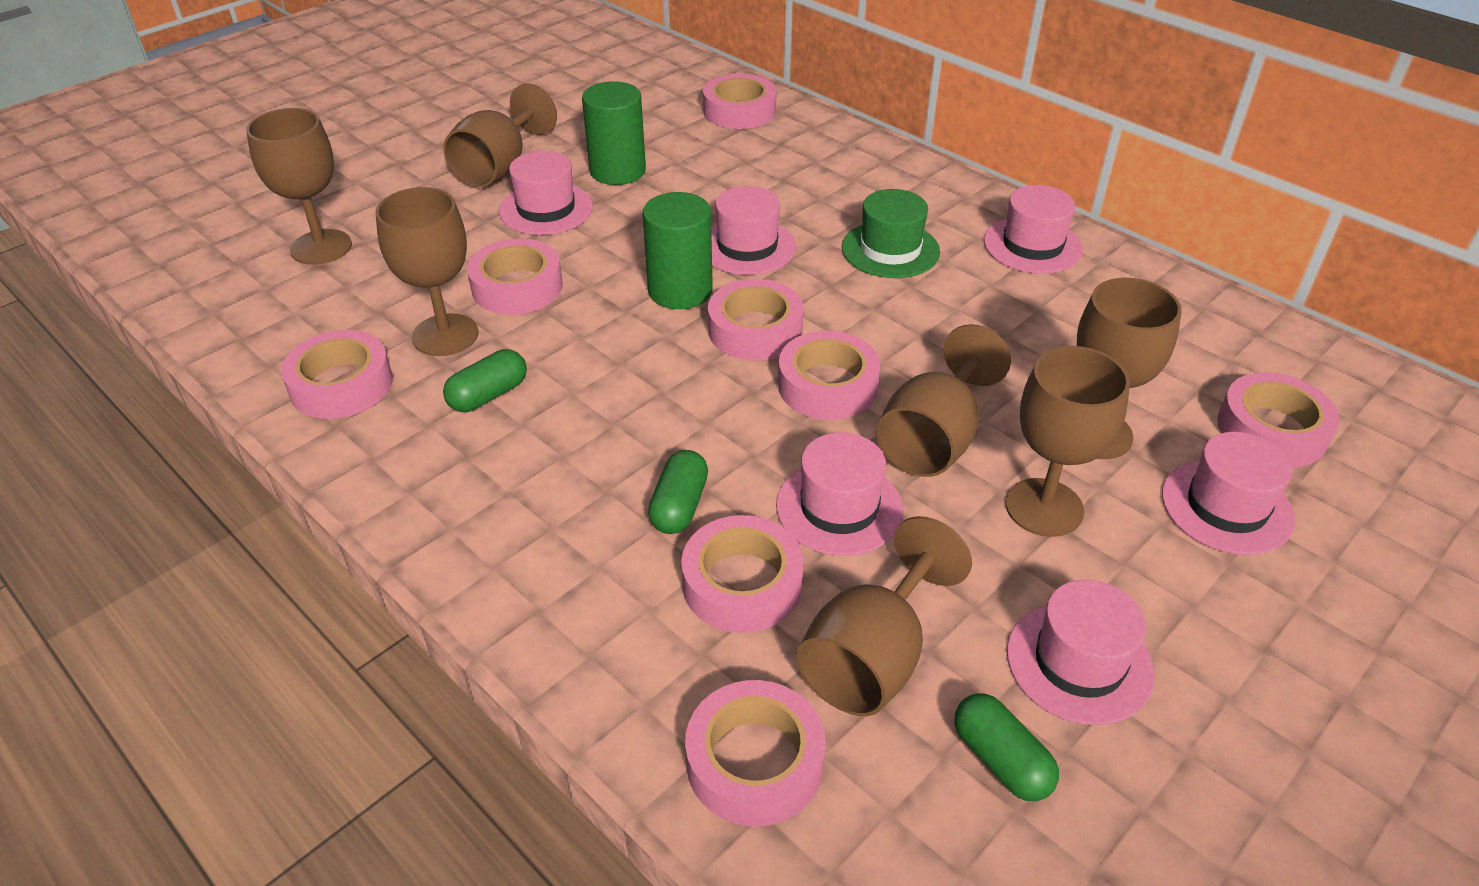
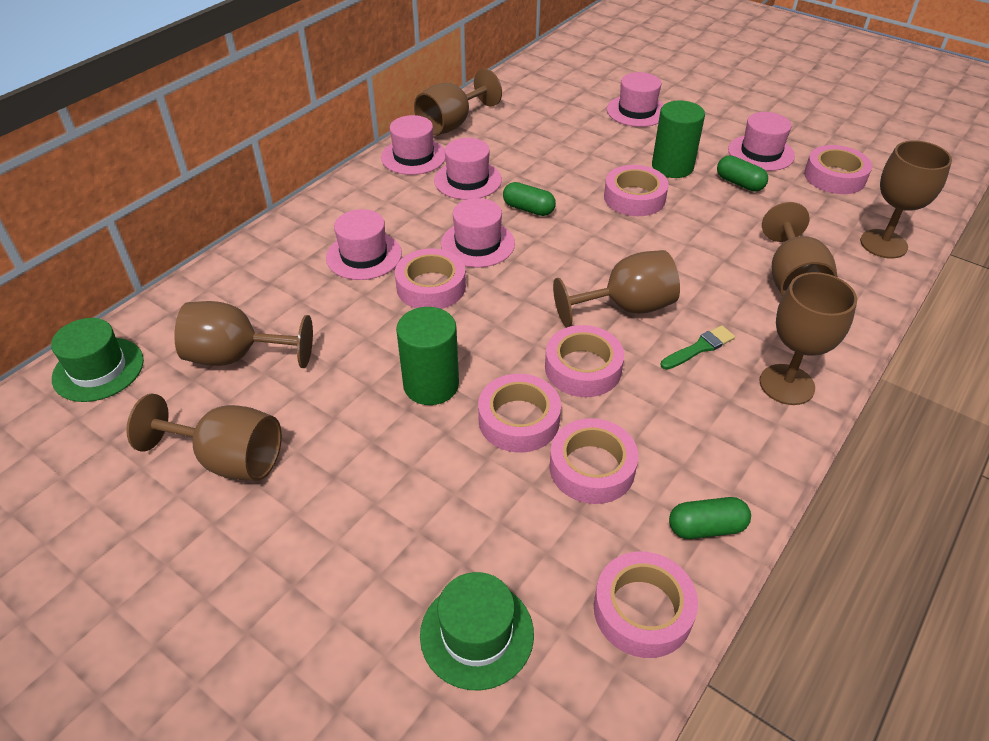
green brush: none = 0 -> [661,325,735,370] = 1
green hat: [842,189,940,278] = 1 -> [51,318,144,402] [420,572,534,690] = 2
pink tape: [281,330,393,419] [467,239,563,315] [681,515,803,633] [685,680,826,826] [703,74,777,129] [708,279,804,361] [778,331,881,420] [1217,372,1340,468] = 8 -> [395,248,466,309] [478,374,561,453] [545,325,624,397] [549,418,638,504] [594,551,698,658] [604,165,669,216] [804,145,872,194] = 7

